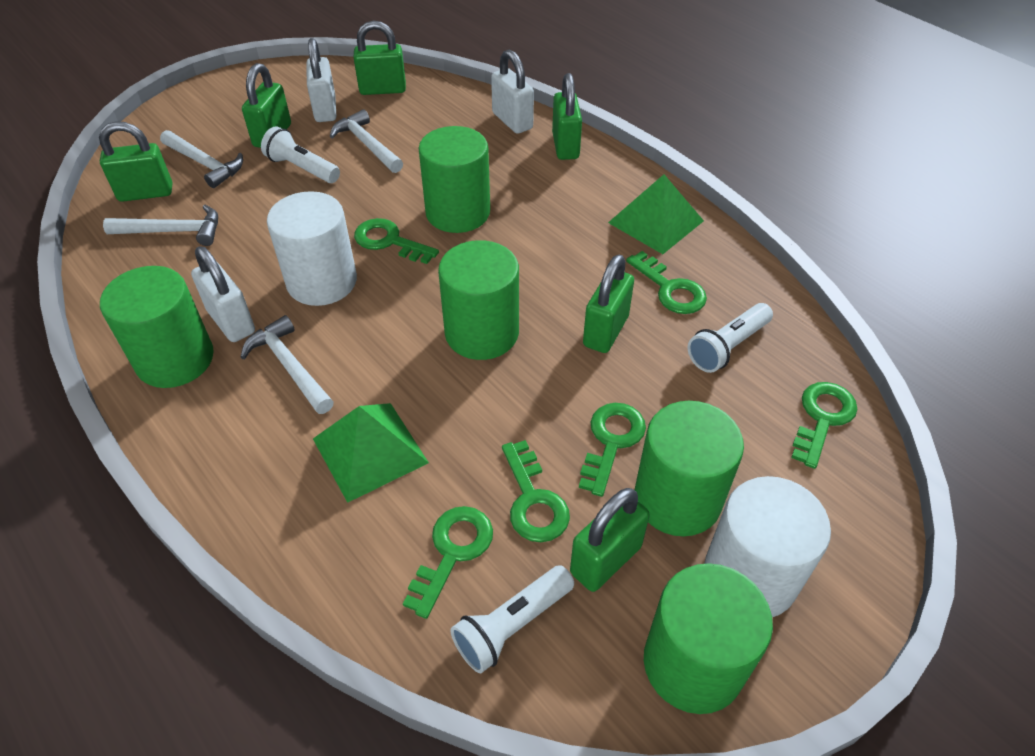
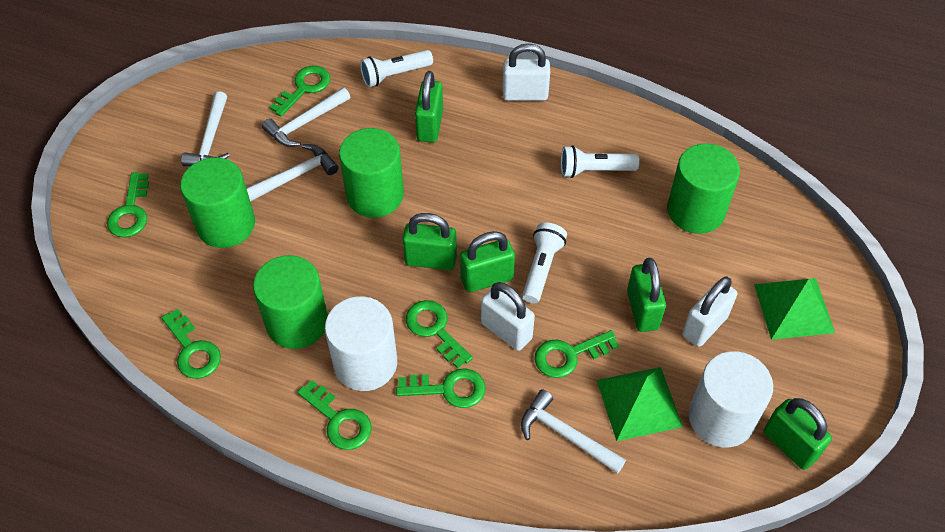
green cylinder: [100,266,214,388] [418,126,490,233] [438,240,519,360] [635,401,744,536] [644,563,773,714] = 5 -> [180,157,255,248] [253,255,328,349] [339,128,404,218] [667,143,740,234] = 4
green key: [354,218,439,264] [403,506,493,619] [502,440,570,542] [579,403,646,497] [626,251,707,314] [791,382,858,469] = 6 -> [107,172,149,238] [161,309,221,379] [270,66,330,116] [297,380,372,450] [396,368,486,408] [406,300,473,369] [535,330,619,378] = 7
green padlock: [99,121,172,202] [242,63,291,148] [353,21,406,95] [552,73,582,160] [570,488,650,592] [583,255,634,353] = 6 -> [402,213,457,270] [415,71,443,142] [460,231,515,292] [627,258,666,332] [764,398,832,470] = 5

